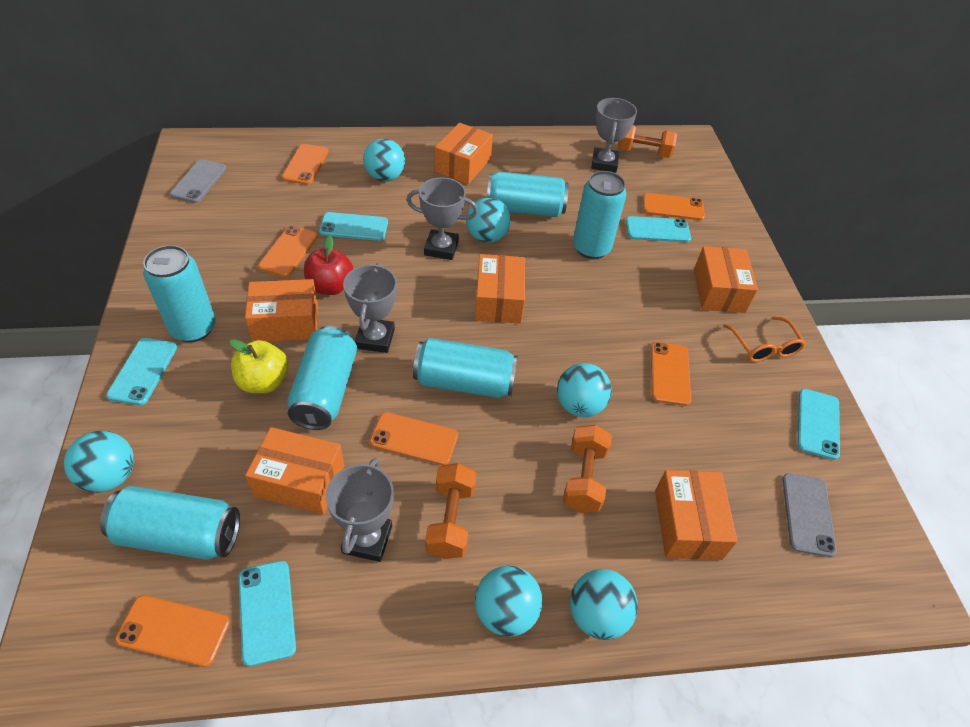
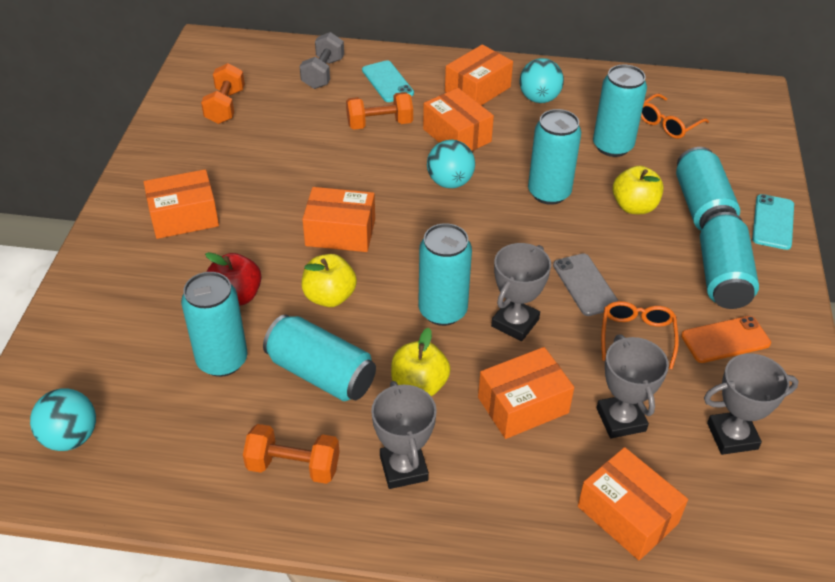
grey dumbbell: none = 0 -> [300,32,344,89] = 1
grey phone: [170,159,227,203] [782,473,837,557] = 2 -> [553,253,618,316] = 1
orange glasses: [723,316,806,362] = 1 -> [601,301,679,369] [641,94,709,139] = 2
orange phone: [115,595,230,667] [258,226,318,277] [282,144,329,185] [370,412,458,465] [643,193,705,220] [651,342,691,406] = 6 -> [681,316,771,363] = 1
turquoise ball: [64,431,134,493] [363,138,405,182] [466,197,511,243] [475,566,543,637] [557,363,612,417] [570,569,638,640] = 6 -> [30,388,96,451] [427,140,475,188] [519,58,564,103] = 3
turquoise can: [100,486,240,560] [143,245,216,342] [287,325,357,430] [413,338,518,398] [487,172,569,217] [573,171,626,259] = 6 -> [181,272,247,377] [263,315,376,401] [418,223,472,326] [528,109,581,205] [593,65,647,157] [676,147,740,231] [700,212,759,309] = 7
turquoise phone: [106,338,177,405] [239,561,296,667] [319,212,388,241] [626,216,691,242] [797,389,840,460] = 5 -> [362,60,414,102] [752,194,794,250] = 2
yellow apple: [230,339,288,393] = 1 -> [302,254,357,307] [391,328,451,396] [612,166,664,214] = 3

